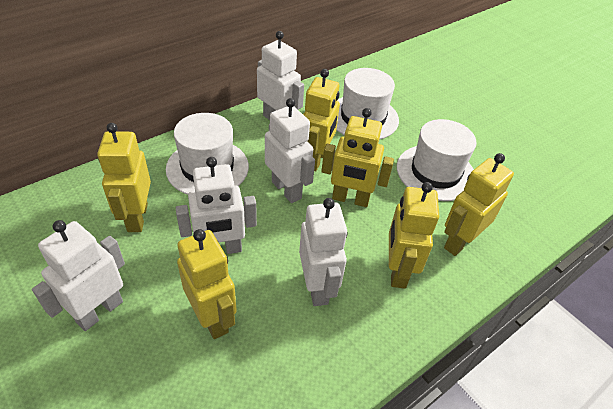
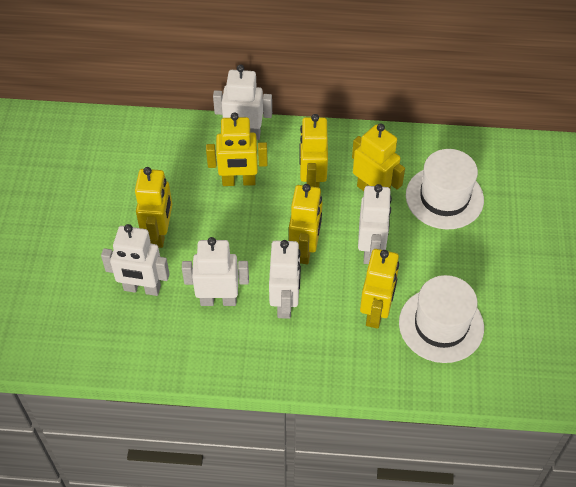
white hat: [166,113,249,195] [336,68,399,140] [397,119,477,201] = 3 -> [399,275,484,363] [406,149,484,229] = 2

